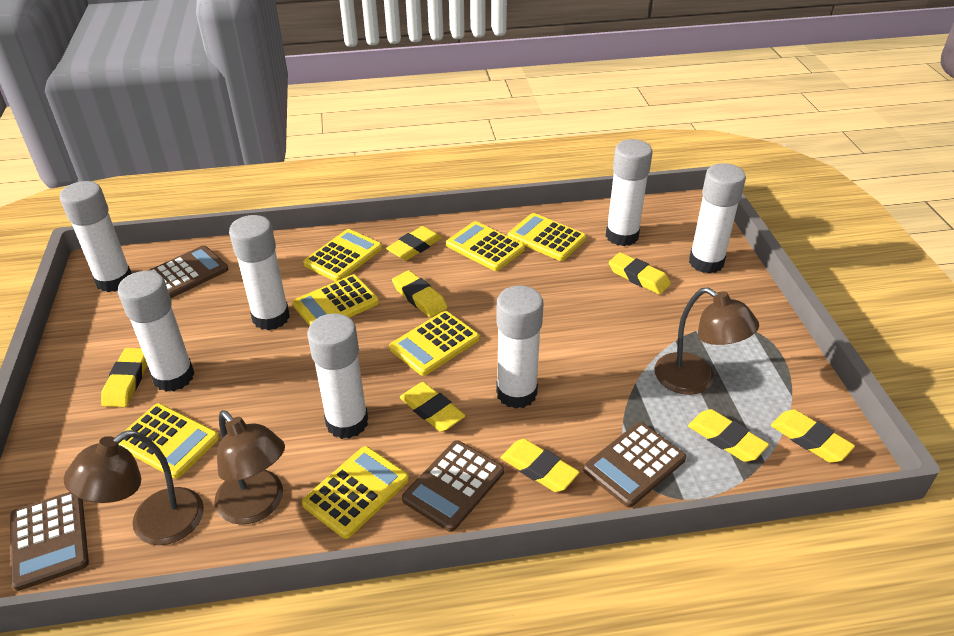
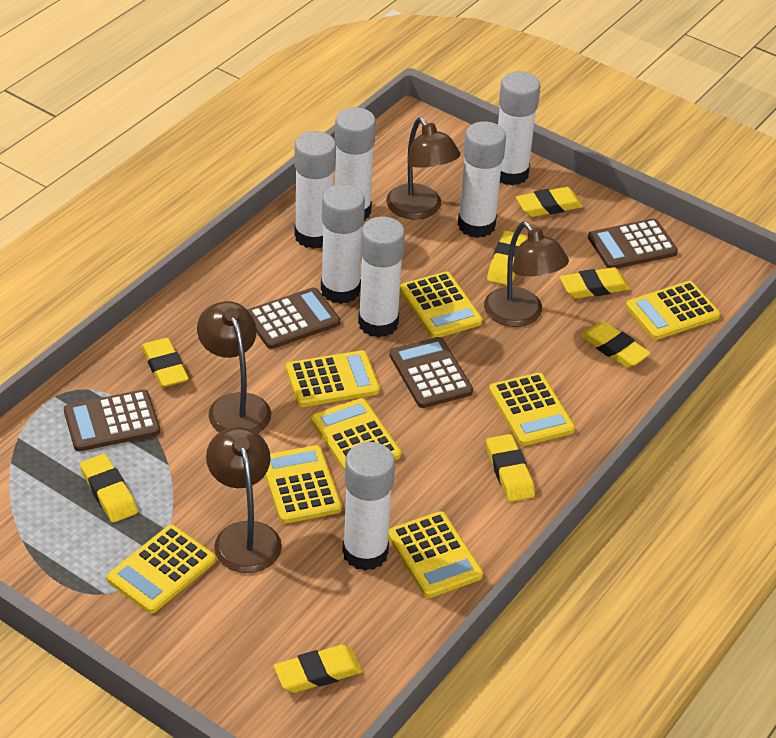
brown lamp: [64,430,204,545] [214,410,285,525] [655,287,759,395] = 3 -> [197,301,271,433] [206,427,282,573] [386,117,460,220] [484,222,569,327] = 4
yellow calculator: [118,403,219,479] [292,275,379,326] [302,446,409,539] [303,229,382,282] [389,311,479,376] [446,221,525,271] [508,213,586,261] = 7 -> [107,525,216,614] [265,445,342,524] [286,350,380,407] [311,398,401,472] [388,511,483,598] [400,272,483,338] [489,373,575,446] [626,281,720,340] = 8

